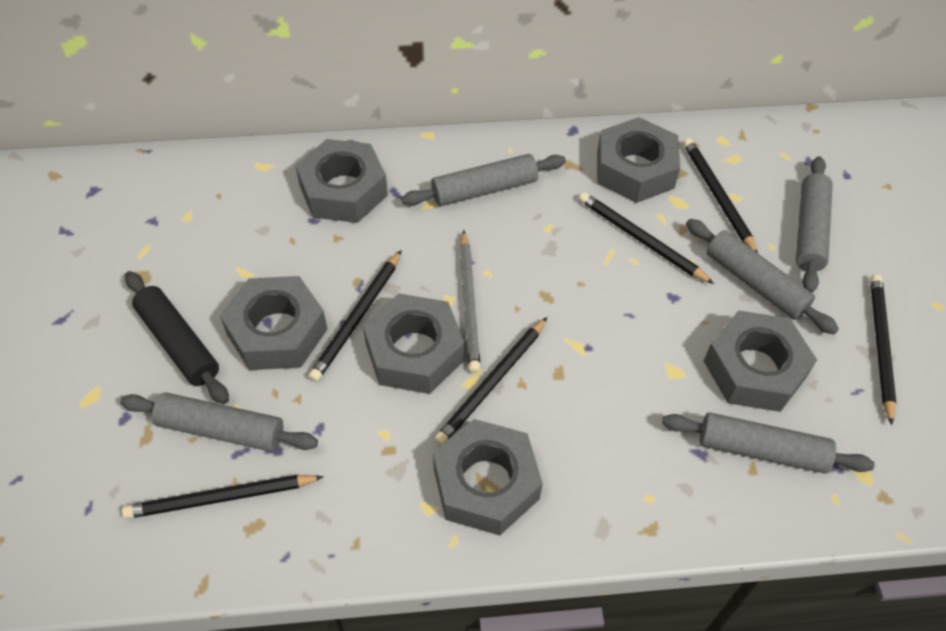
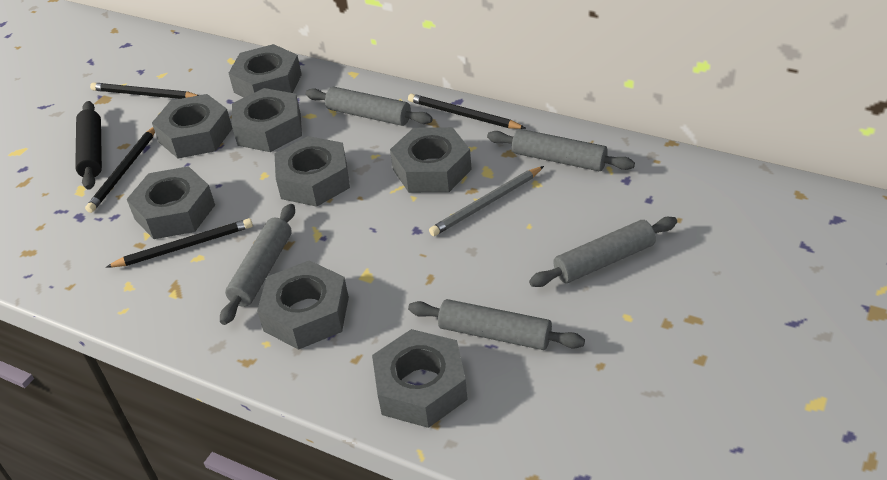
black pencil: [122,475,324,519] [308,250,402,382] [434,317,547,445] [579,192,714,284] [683,138,758,253] [870,274,897,425] = 6 -> [85,127,155,213] [90,82,198,99] [106,218,253,267] [408,93,526,129] = 4
grey nut: [220,276,327,370] [295,139,388,223] [363,294,464,394] [433,419,543,536] [597,117,680,203] [704,310,817,412] = 6 -> [127,166,215,239] [152,94,233,158] [229,44,302,97] [232,88,302,152] [257,260,349,350] [274,136,350,207] [372,329,468,428] [390,127,472,193] = 8

